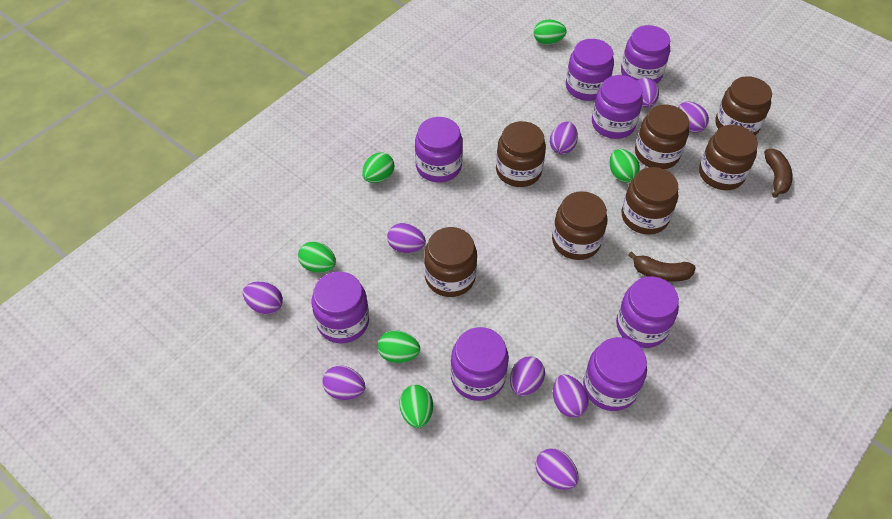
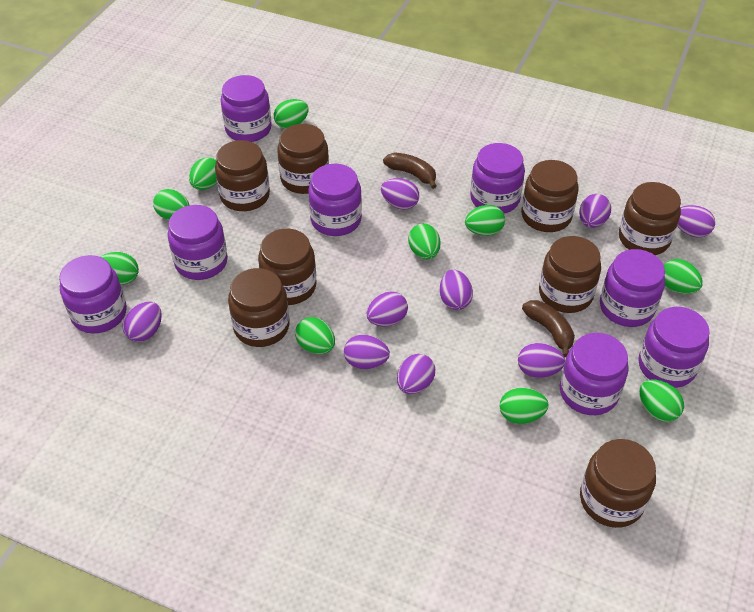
brown jar: [424,227,477,297] [496,121,546,187] [552,191,607,260] [622,167,678,235] [635,105,689,169] [699,125,758,190] [715,76,772,136] = 7 -> [215,140,270,211] [228,268,290,347] [258,229,317,305] [277,124,329,194] [521,160,579,232] [539,236,601,313] [580,439,656,528] [619,182,681,255] = 8
green egg: [298,241,336,273] [362,152,394,183] [377,330,420,363] [399,385,433,428] [534,20,567,45] [610,149,640,183] = 6 -> [100,252,139,285] [153,189,189,220] [189,157,217,190] [274,99,308,129] [295,317,335,354] [408,223,440,259] [465,205,505,236] [500,388,549,424] [639,380,684,422] [664,259,703,294] = 10

